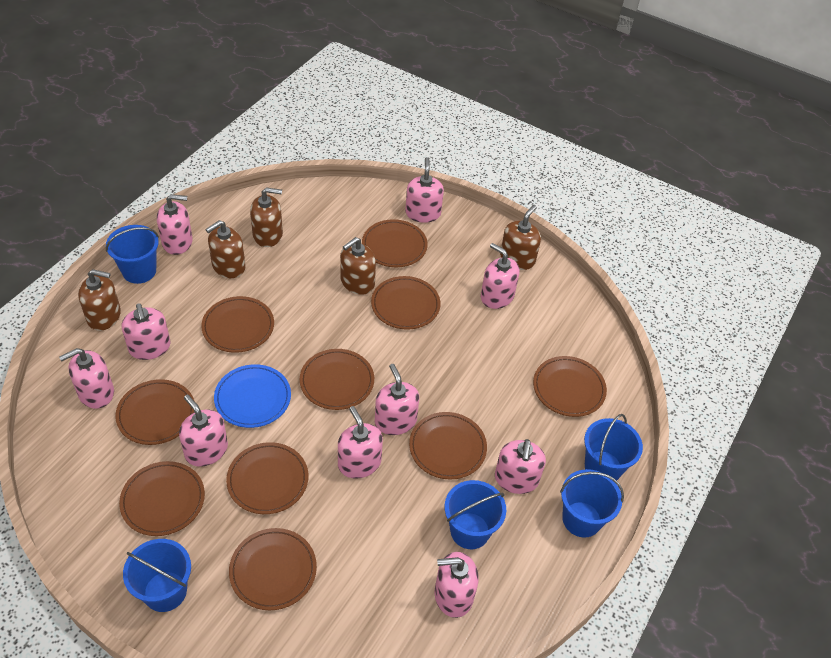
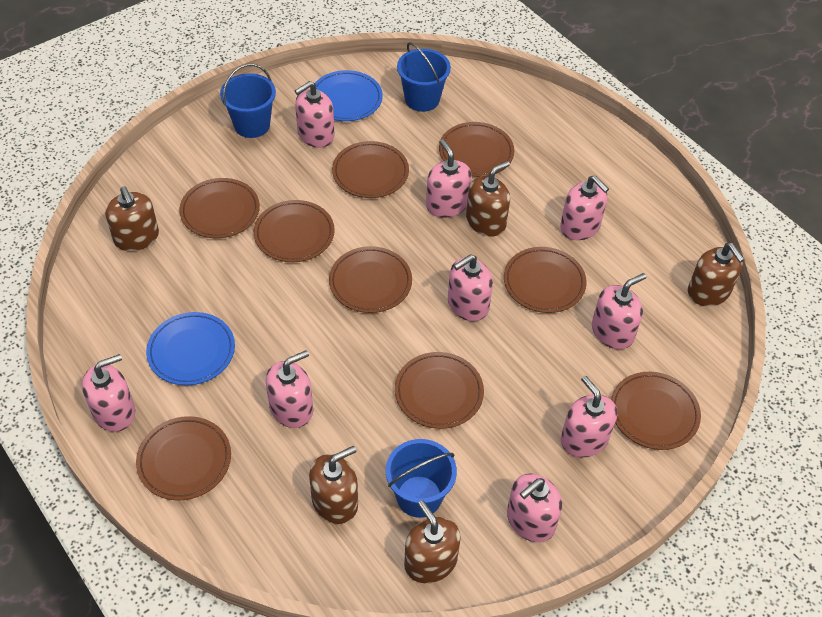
blue bucket: [106,225,159,284] [123,539,191,612] [445,480,506,549] [560,469,624,538] [584,414,643,480] = 5 -> [220,64,276,138] [386,439,457,518] [397,42,451,112] = 3
blue plate: [214,364,291,428] = 1 -> [146,312,235,385] [315,70,383,121] = 2
brown plate: [115,379,194,445] [119,461,205,536] [201,296,274,353] [226,442,308,514] [229,528,317,610] [300,349,374,410] [362,219,428,267] [371,276,441,330] [409,412,487,480] [533,356,607,417] = 10 -> [136,416,231,500] [179,178,260,238] [254,200,335,262] [329,246,412,313] [332,141,409,198] [395,352,484,429] [439,122,514,177] [504,247,587,313] [611,372,701,450] = 9
pink soap dispenser: [59,348,114,409] [122,303,171,360] [157,194,193,255] [179,394,228,467] [338,406,383,479] [375,364,419,435] [405,157,444,223] [435,552,479,618] [481,243,519,309] [495,439,546,494] = 10 -> [82,354,135,432] [266,350,313,428] [295,81,334,147] [426,139,472,218] [448,254,493,321] [507,474,562,542] [560,175,609,240] [561,376,617,457] [592,273,646,349] = 9

